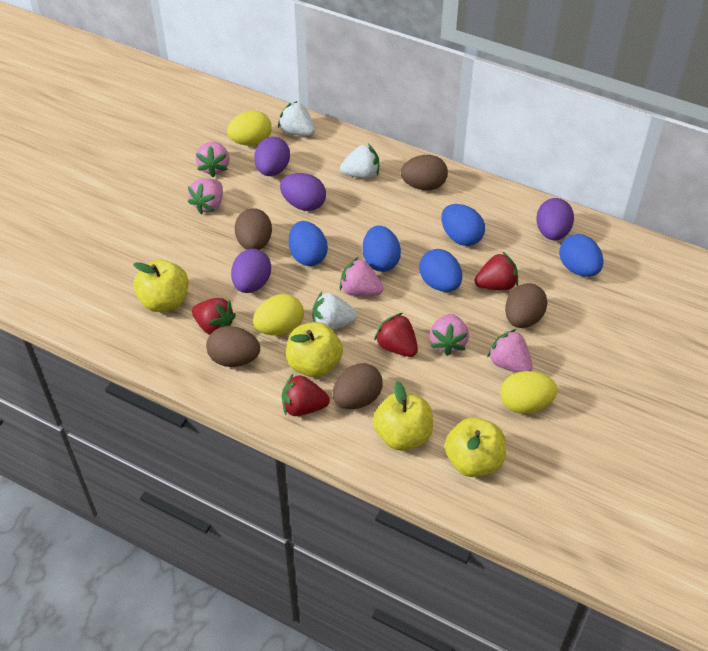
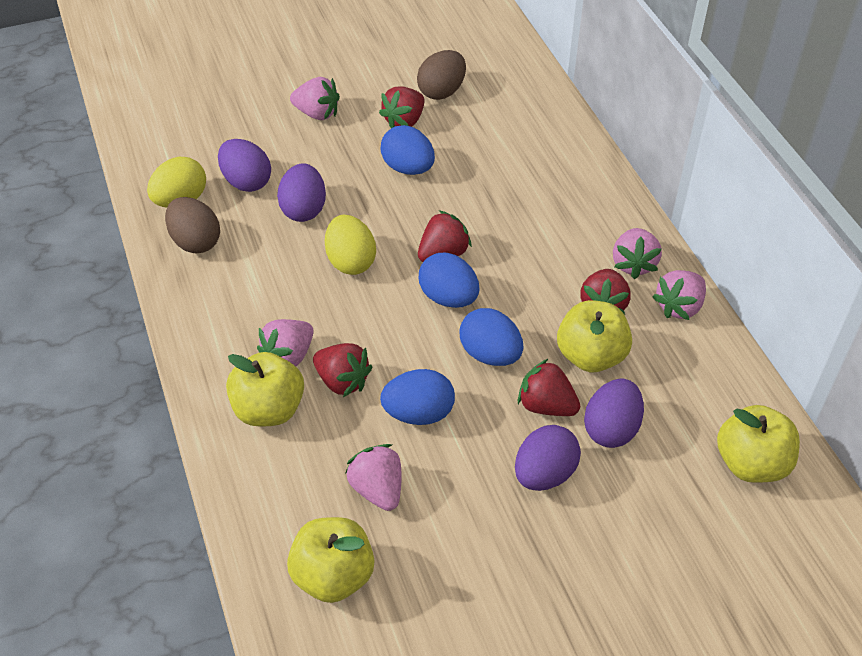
blue egg: [289,221,328,266] [363,225,401,272] [419,249,462,292] [441,204,485,246] [559,234,604,277] = 5 -> [380,125,435,175] [380,369,455,425] [419,253,480,308] [460,308,523,366] = 4
brown egg: [206,326,260,367] [235,208,272,250] [333,363,383,409] [401,155,448,190] [505,283,547,328] = 5 -> [165,197,220,254] [417,50,466,100] = 2
red strawberry: [192,298,236,335] [282,374,330,416] [374,313,418,357] [475,252,518,290] = 4 -> [313,343,372,397] [379,86,424,128] [418,210,472,262] [518,359,580,416] [580,269,631,315] = 5
white strawberry: [278,101,315,136] [312,292,357,330] [340,144,379,178] = 3 -> none = 0
yellow egg: [227,110,272,146] [253,294,304,336] [500,371,557,414] = 3 -> [147,157,206,207] [325,215,376,275] = 2

